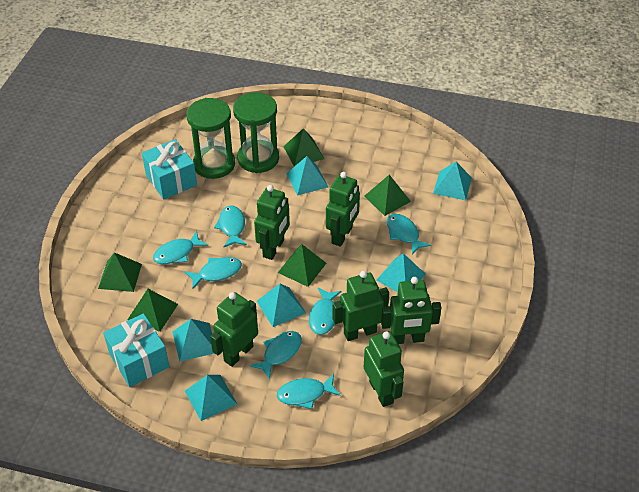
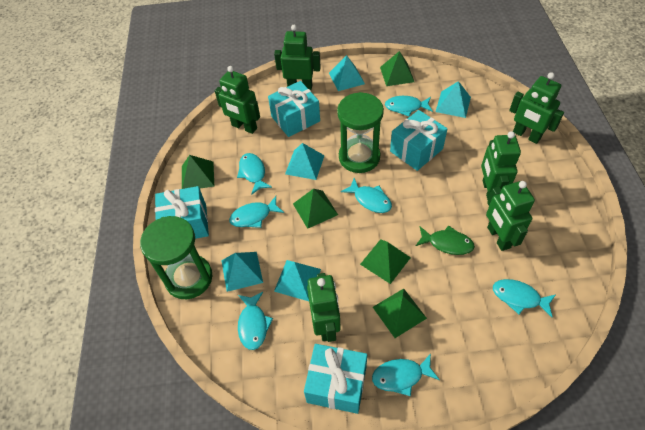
green fish: none = 0 -> [416,225,475,255] = 1
turquoise gift: [103,313,169,387] [142,139,197,199] = 2 -> [155,186,209,239] [268,81,320,137] [304,344,367,414] [390,110,447,171] = 4
turquoise pyramid: [172,319,214,362] [185,375,237,421] [257,284,306,327] [286,156,328,195] [376,253,425,292] [433,162,472,200] = 6 -> [221,252,263,292] [274,260,321,301] [285,143,325,180] [329,55,365,91] [436,81,471,118] = 5

